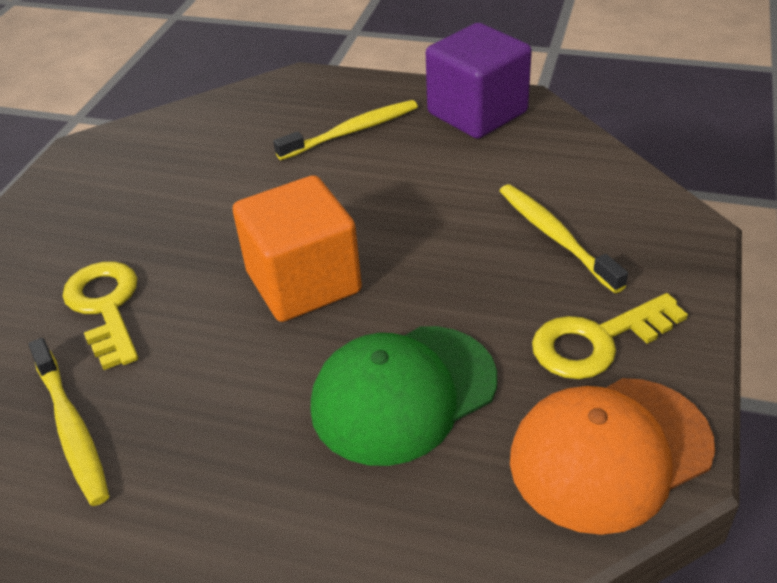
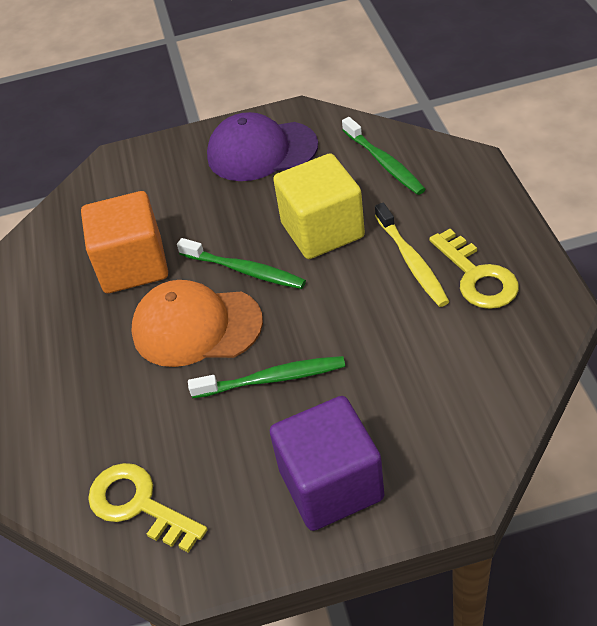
green cap: [310,326,497,466] = 1 -> none = 0
green toothbrush: none = 0 -> [177,238,306,289] [188,356,345,398] [342,117,426,195] = 3
purple cap: none = 0 -> [207,112,318,181] = 1
yellow cube: none = 0 -> [273,153,365,259] = 1
yellow toothbrush: [29,338,109,506] [273,100,418,160] [500,184,628,293] = 3 -> [375,203,449,307] = 1

